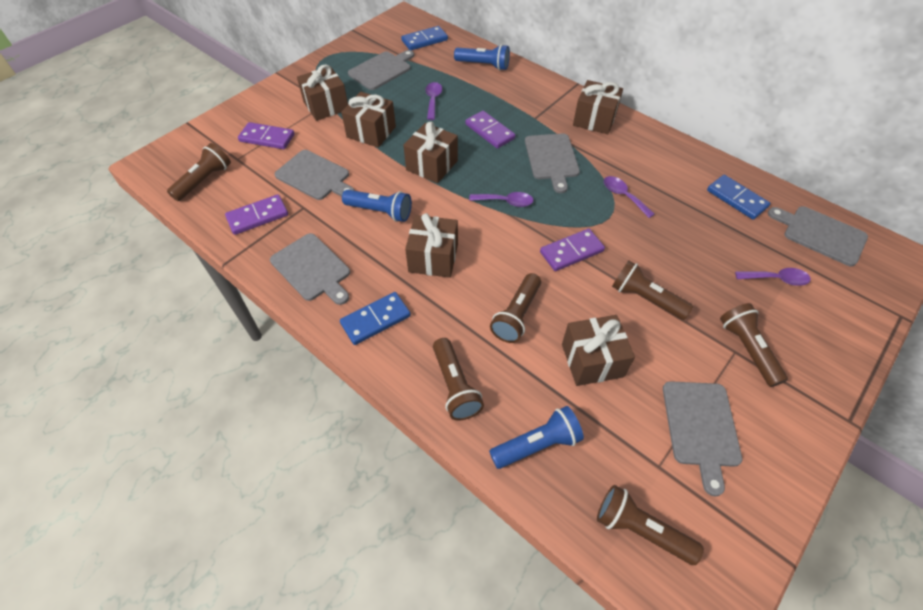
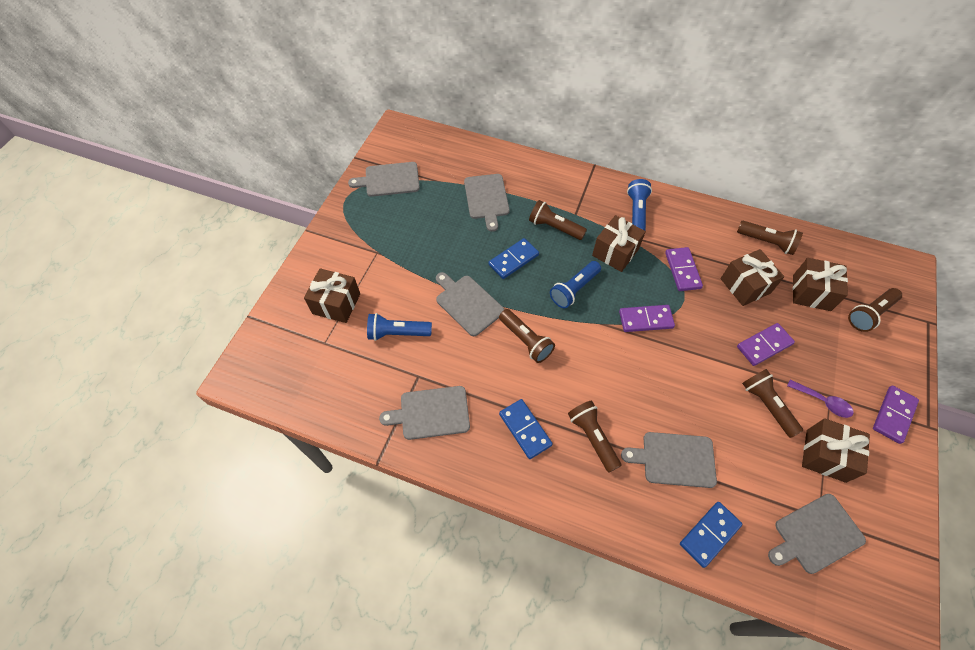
brown gift: [297,64,348,121] [341,92,396,148] [403,122,458,183] [405,213,458,278] [562,315,635,386] [573,80,623,134] = 6 -> [304,268,360,323] [592,215,646,272] [721,249,784,306] [793,258,848,311] [802,418,870,483] = 5
purple spoon: [425,82,442,120] [469,192,534,207] [604,176,655,218] [735,268,811,286] = 4 -> [787,380,854,418] = 1

